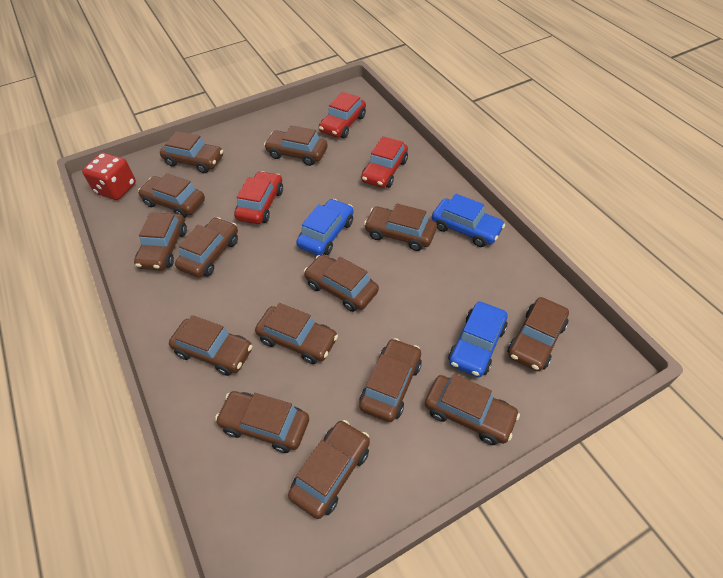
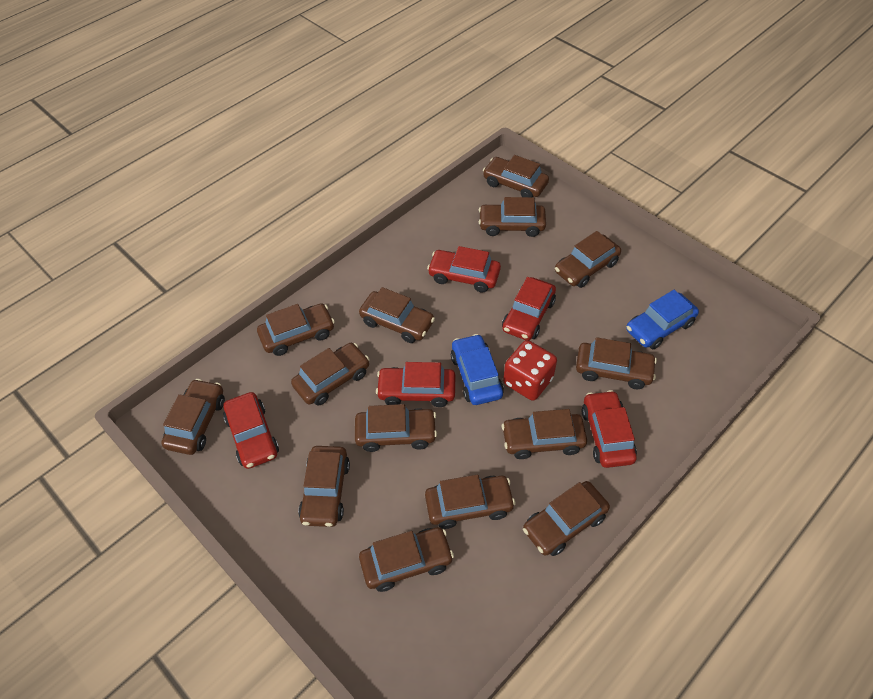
blue car: [296,199,354,256] [432,193,505,247] [448,302,508,377] = 3 -> [451,334,504,405] [626,290,699,349] = 2
red car: [234,171,283,224] [319,92,366,138] [361,136,408,188] = 3 -> [223,392,279,469] [376,362,455,407] [427,246,501,293] [502,277,556,340] [582,390,637,468] = 5

